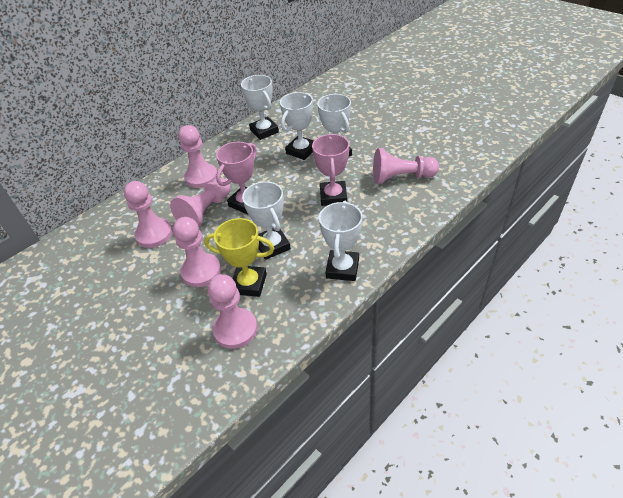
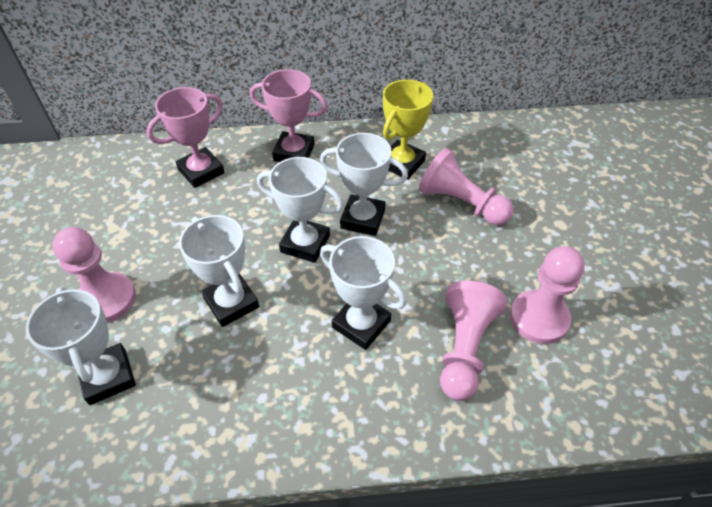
pink pawn: [124,181,173,248] [170,178,231,227] [173,217,221,287] [178,125,217,188] [207,274,258,349] [373,148,439,184] = 6 -> [52,227,136,323] [419,148,513,225] [440,281,507,401] [510,246,585,344] = 4

